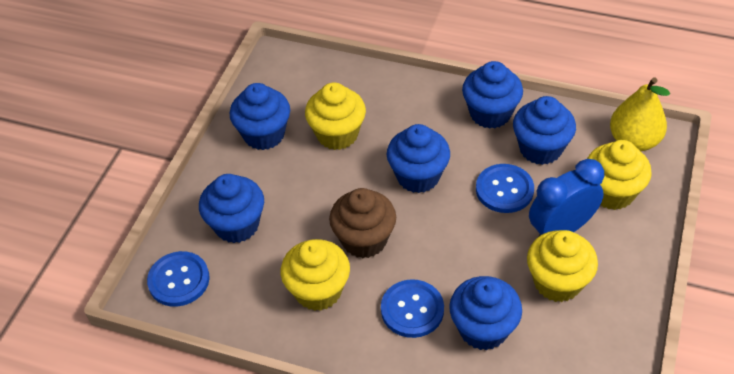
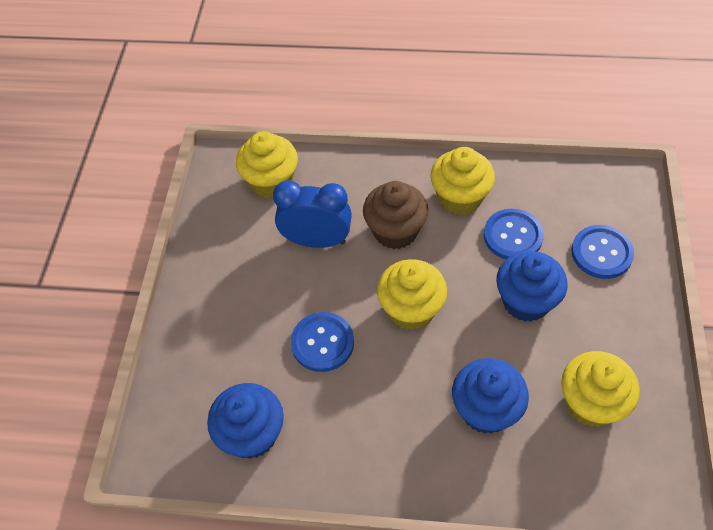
blue cupcake: [199,174,264,243] [230,83,290,150] [387,124,450,193] [449,276,522,351] [462,61,523,129] [513,96,576,165] = 6 -> [207,383,284,459] [452,358,529,434] [496,251,568,322] = 3
yellow pear: [610,77,670,151] = 1 -> none = 0

